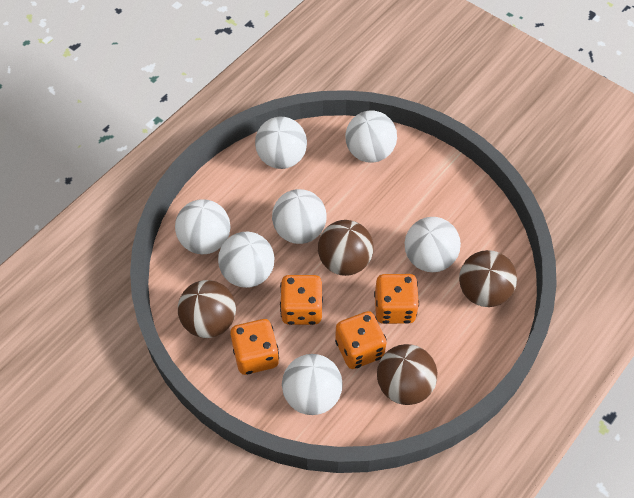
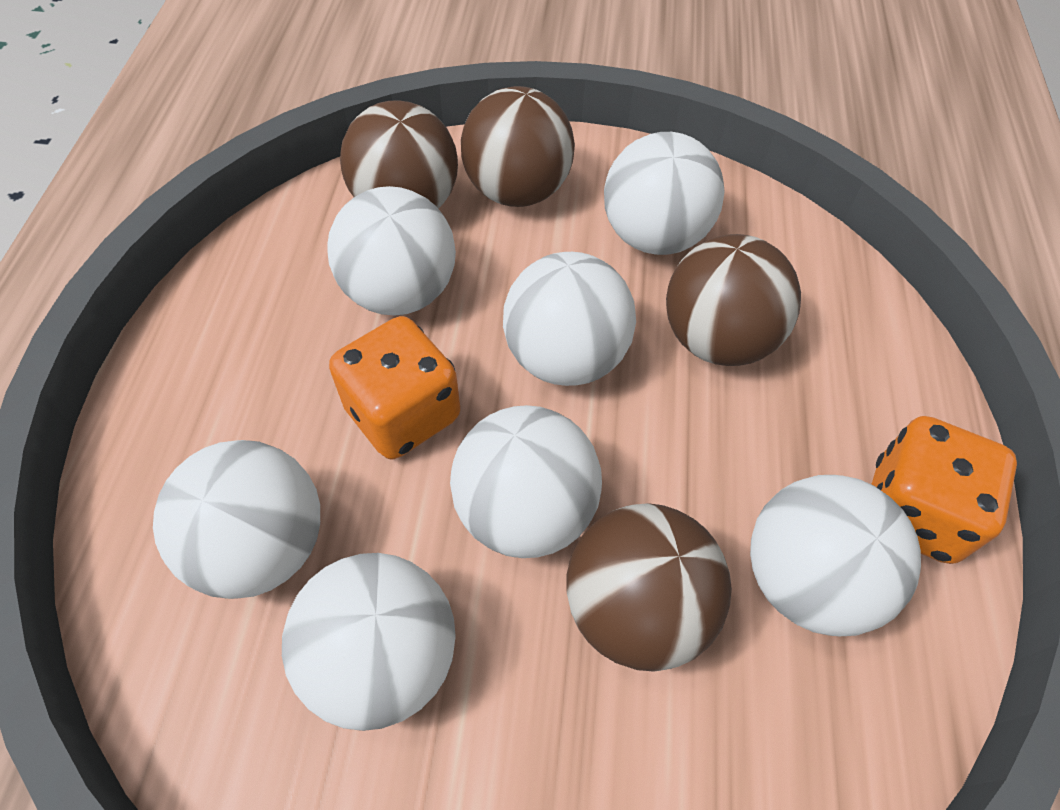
orange dice: [230,319,279,375] [280,275,323,325] [335,311,387,369] [374,274,419,324] = 4 -> [329,316,460,459] [871,416,1017,564] = 2

